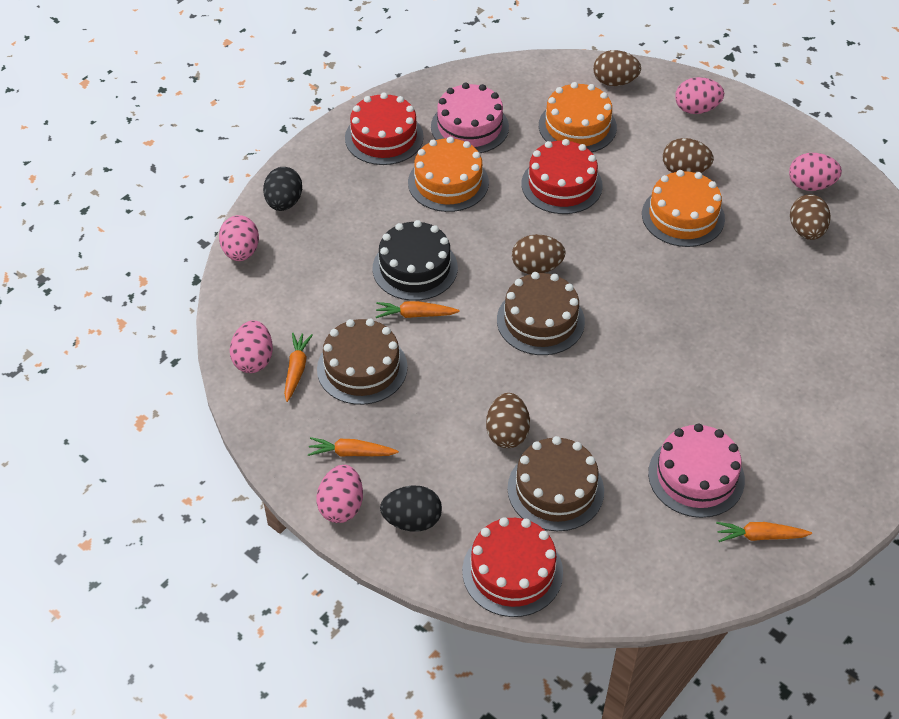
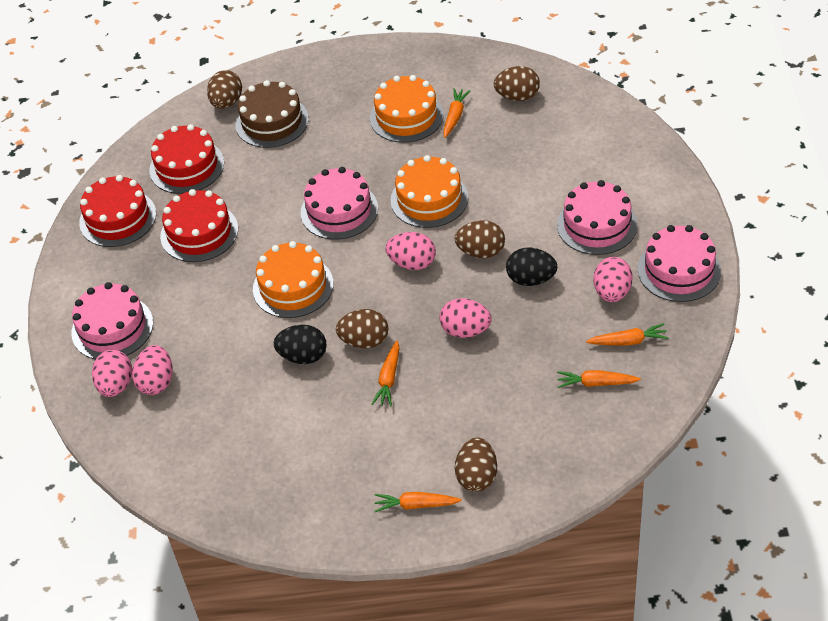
black cake: [373,220,458,301] = 1 -> none = 0
brown cake: [317,319,407,405] [497,272,585,355] [507,436,604,531] = 3 -> [235,80,309,148] = 1
orange carrot: [284,333,313,402] [308,437,399,457] [376,301,460,318] [716,522,812,542] = 4 -> [372,341,399,407] [375,492,462,512] [443,88,470,138] [557,370,641,388] [586,323,668,346] = 5
pink cake: [431,83,509,153] [648,423,745,518] = 2 -> [72,282,153,359] [300,167,378,240] [557,180,638,255] [638,225,721,302] = 4

